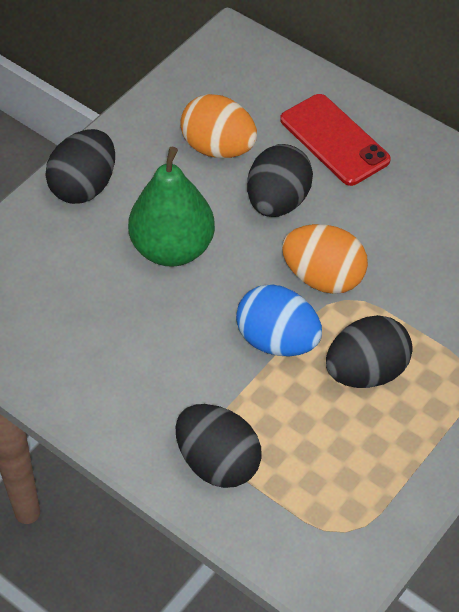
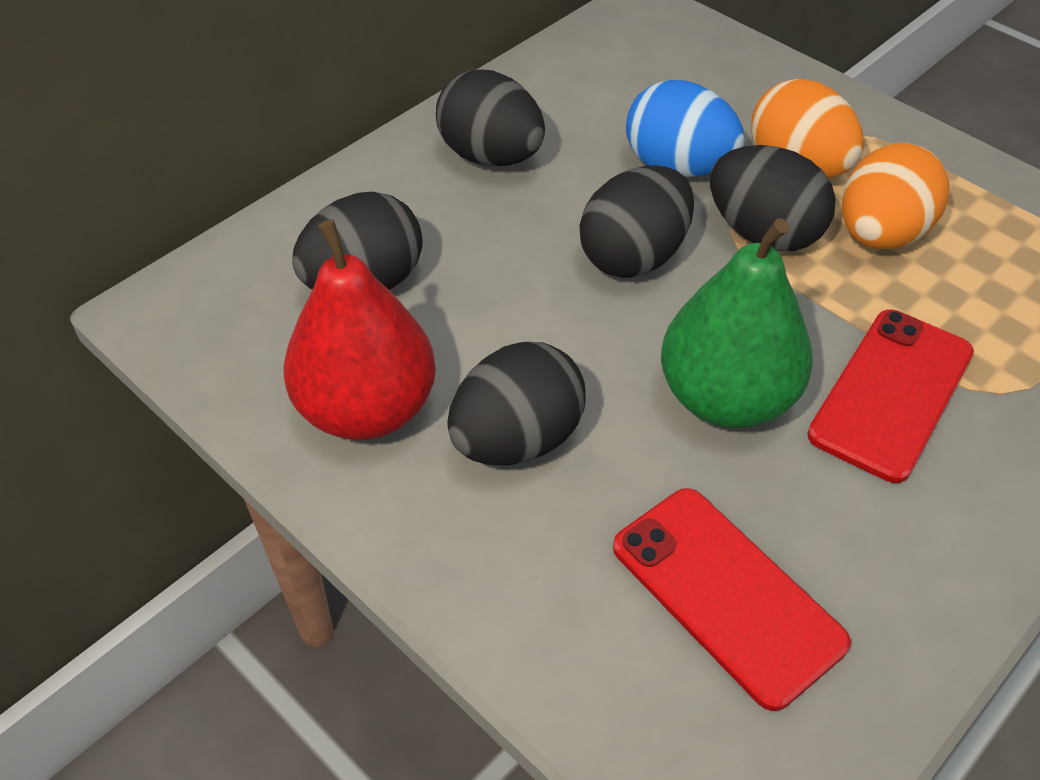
black egg: [45,129,115,204] [176,404,262,488] [247,144,313,217] [326,315,413,388] = 4 -> [292,192,423,290] [436,69,545,166] [447,342,586,465] [580,165,694,278] [710,145,836,251] = 5
red pear: none = 0 -> [283,219,436,440] = 1
red phone: [280,94,391,186] = 1 -> [613,488,851,711] [807,310,974,483] = 2

